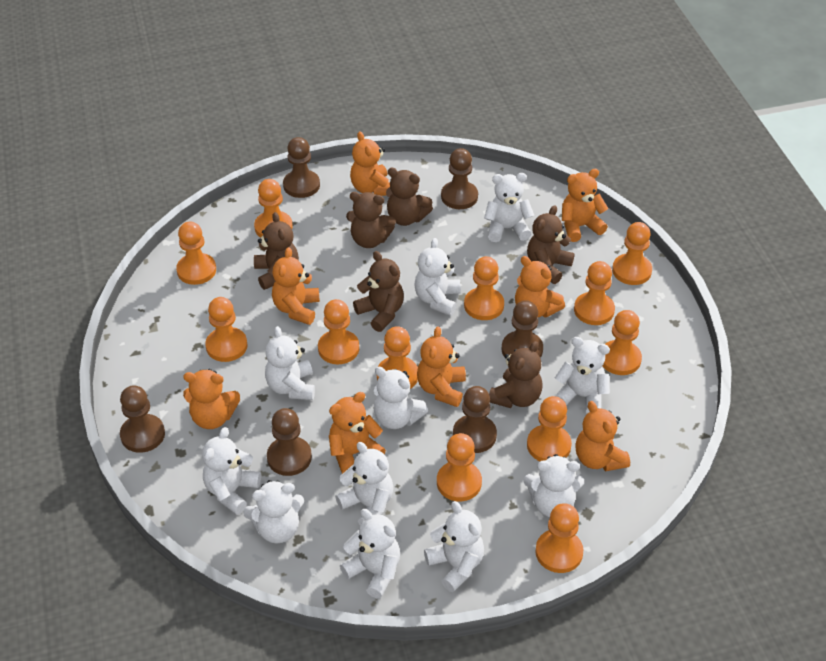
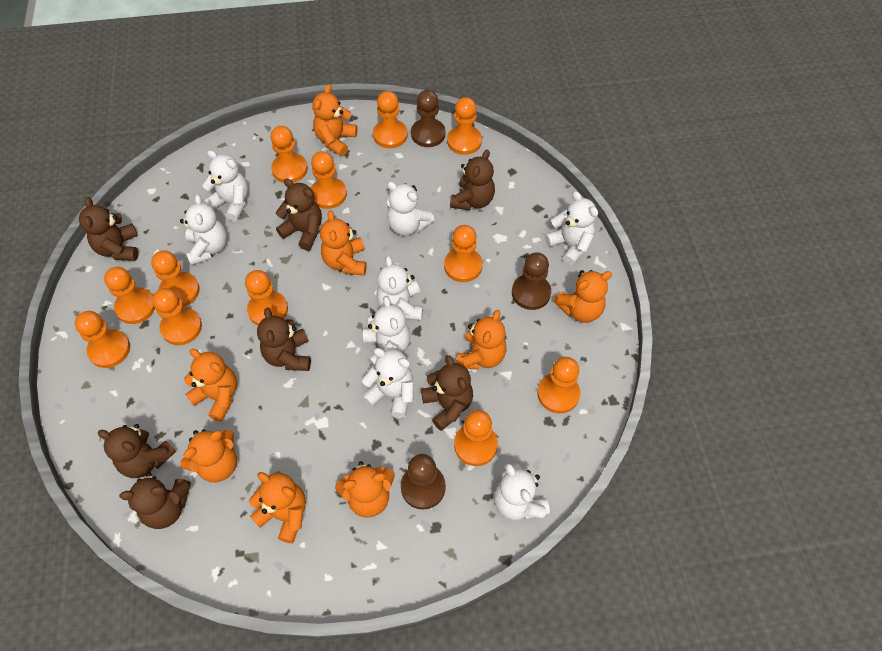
brown pawn: [120,385,165,453] [267,408,312,476] [283,137,320,198] [441,148,478,209] [453,386,497,453] [502,300,543,358] = 6 -> [401,454,446,510] [411,90,445,147] [512,252,551,310] = 3
brown teddy bear: [254,212,299,290] [346,192,396,248] [353,251,404,332] [386,168,433,226] [489,341,543,408] [527,205,575,284] = 6 -> [79,197,138,261] [98,424,176,478] [119,472,191,529] [257,308,311,371] [276,178,322,251] [421,355,473,431] [450,150,495,210] = 7
white teddy bear: [202,427,261,515] [243,480,304,543] [265,326,315,400] [335,442,393,525] [340,509,400,598] [374,367,428,429] [414,238,461,316] [424,501,484,592] [484,173,534,242] [524,454,584,517] [555,337,610,414] = 11 -> [180,194,227,266] [202,150,248,221] [362,348,414,418] [363,296,410,365] [377,256,423,320] [387,181,435,236] [494,463,550,520] [545,191,598,265] = 8

